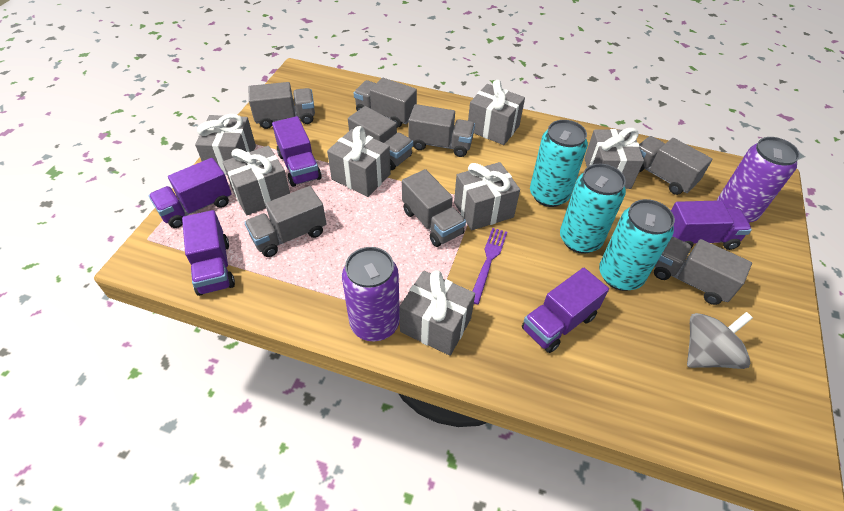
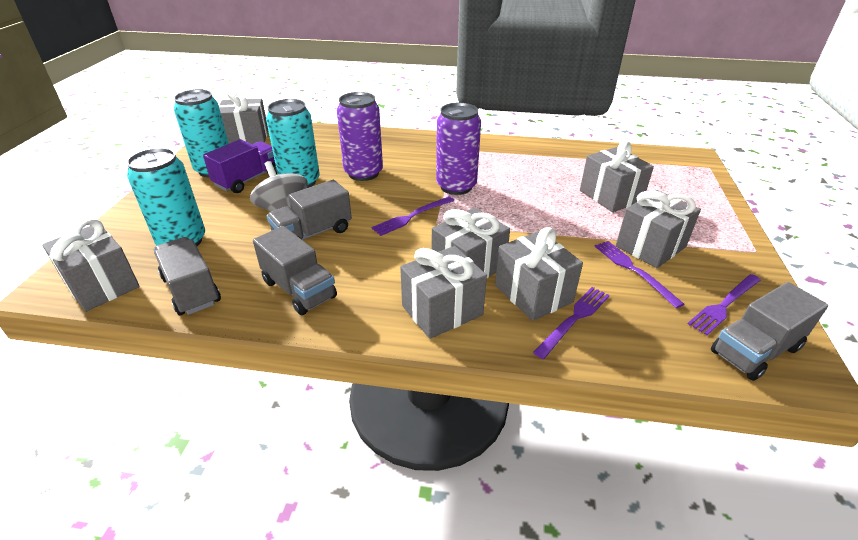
grey truck: [244,186,327,257] [249,82,315,129] [348,106,413,170] [353,78,417,128] [402,169,466,247] [409,104,475,157] [639,136,712,195] [654,237,752,305] = 8 -> [154,237,221,315] [253,226,337,315] [266,180,352,240] [711,282,828,381] = 4
purple fork: [472,228,507,305] = 1 -> [371,196,454,236] [533,287,610,359] [594,241,684,308] [688,274,761,335] = 4
purple truck: [149,158,232,228] [182,210,235,296] [272,116,321,187] [522,268,609,353] [671,200,752,250] = 5 -> [203,139,277,193] = 1

